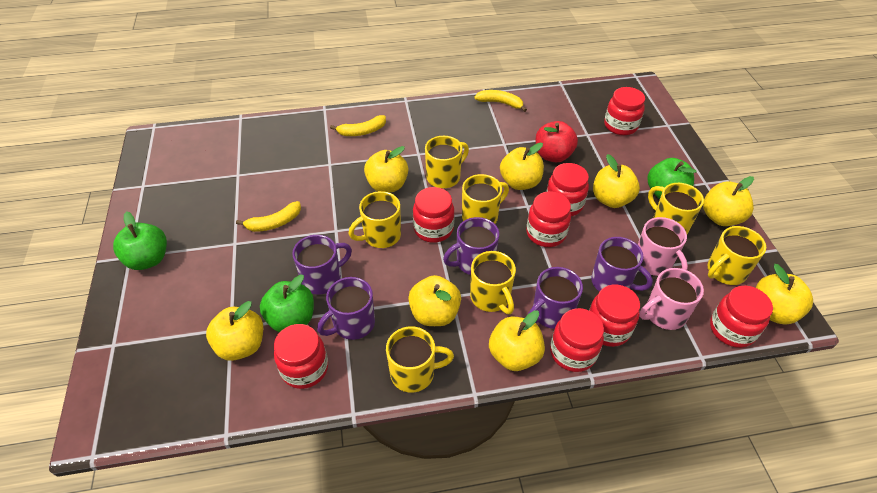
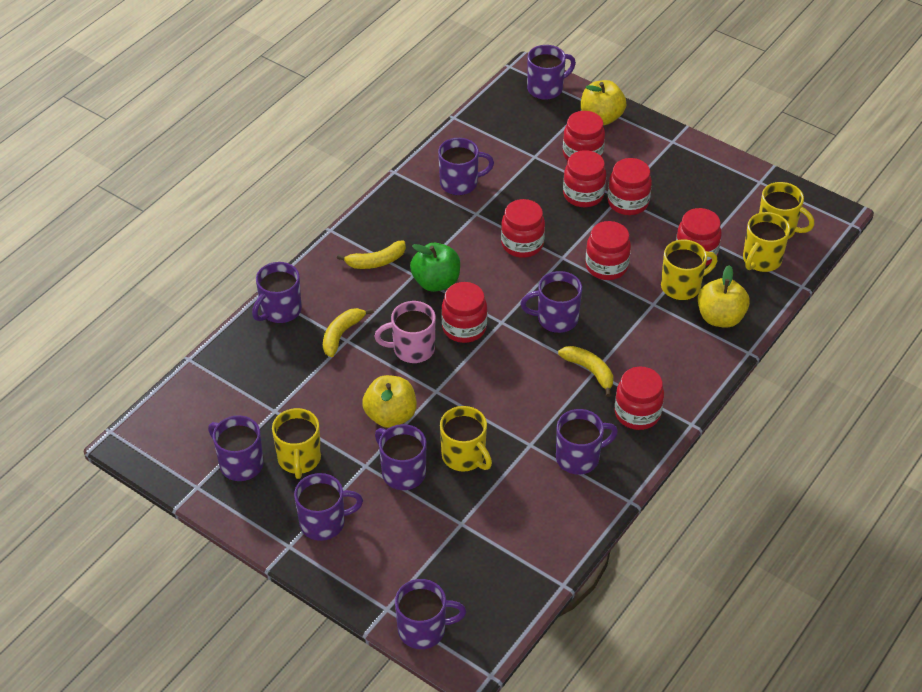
green apple: [113,211,167,270] [260,275,314,332] [647,158,696,199] = 3 -> [410,243,460,292] = 1
pink mug: [638,217,688,276] [639,268,704,330] = 2 -> [374,301,436,363] = 1
purple mug: [292,235,352,295] [317,277,375,340] [443,217,499,275] [528,267,583,329] [591,237,653,291] = 5 -> [208,415,263,481] [252,262,302,323] [294,473,363,541] [375,424,426,490] [395,579,466,649] [438,138,494,195] [520,271,582,333] [527,45,576,100] [556,409,618,475] = 9
red apple: [535,121,578,162] = 1 -> none = 0
yellow apple: [206,301,263,361] [364,146,408,192] [408,275,461,326] [489,310,545,371] [500,143,544,190] [593,154,640,208] [703,176,754,226] [756,264,813,325] = 8 -> [362,375,417,428] [581,80,626,125] [698,265,750,328] = 3
yellow mug: [349,191,401,248] [386,326,454,393] [425,136,469,188] [462,174,509,224] [470,251,516,314] [648,183,704,234] [707,226,766,285] = 7 -> [272,408,321,479] [440,406,492,471] [661,239,717,300] [743,212,790,272] [759,182,814,239] = 5

